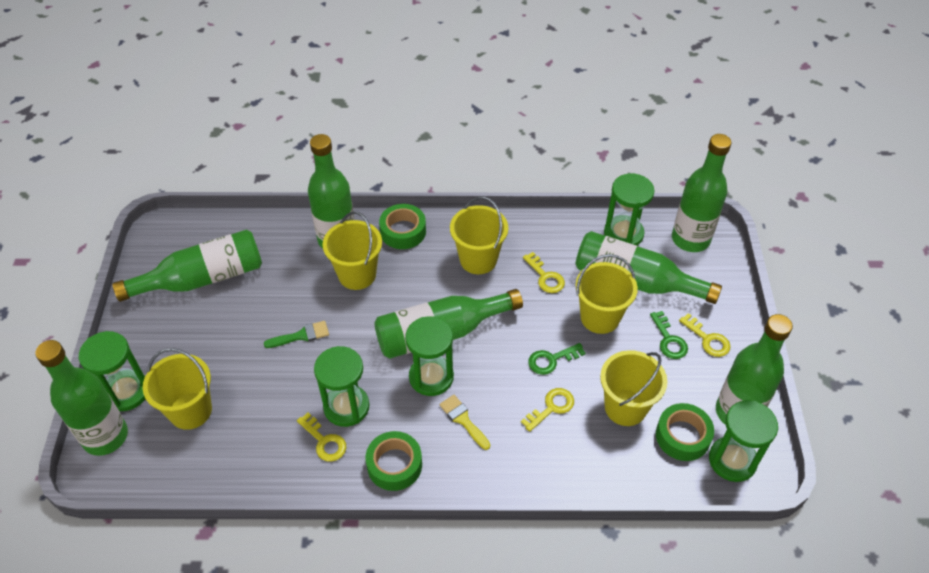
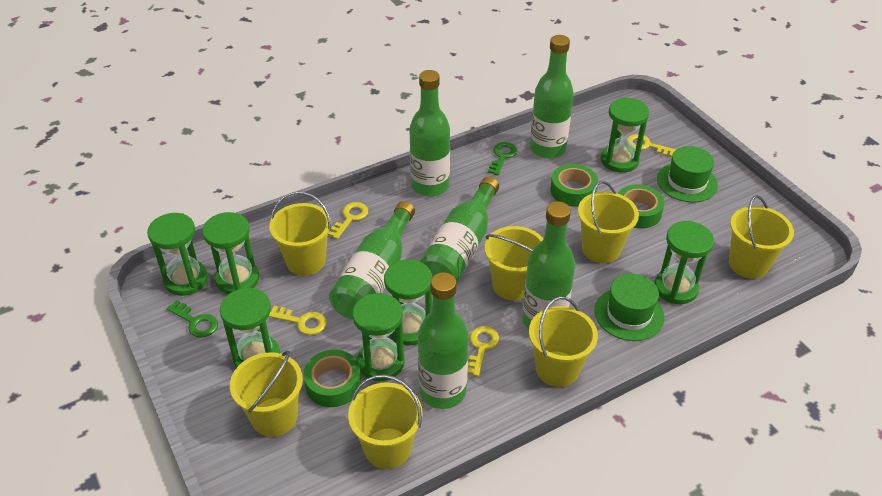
green bottle: [35,340,128,456] [112,229,262,302] [308,134,355,249] [374,289,523,359] [576,231,722,304] [672,134,731,252] [716,314,793,424] = 7 -> [329,201,415,319] [409,70,450,197] [418,272,469,409] [420,177,499,283] [522,201,575,329] [530,35,574,159] = 6
green brush: [264,321,329,348] = 1 -> none = 0
green hat: none = 0 -> [594,274,665,341] [657,146,718,203] = 2
green hourglass: [79,331,145,411] [314,346,369,427] [405,316,454,396] [604,174,654,246] [709,400,778,482] = 5 -> [147,213,208,296] [202,212,259,295] [220,288,280,368] [352,293,405,381] [384,260,432,345] [601,97,649,173] [654,221,714,304] = 7
yellow brush: [439,395,490,450] = 1 -> none = 0
yellow bucket: [143,348,212,430] [323,212,382,290] [450,197,508,274] [576,254,638,334] [600,350,667,426] = 5 -> [230,350,303,437] [269,191,331,276] [348,375,423,469] [485,226,543,300] [529,297,598,387] [578,181,639,263] [729,195,794,279] = 7

